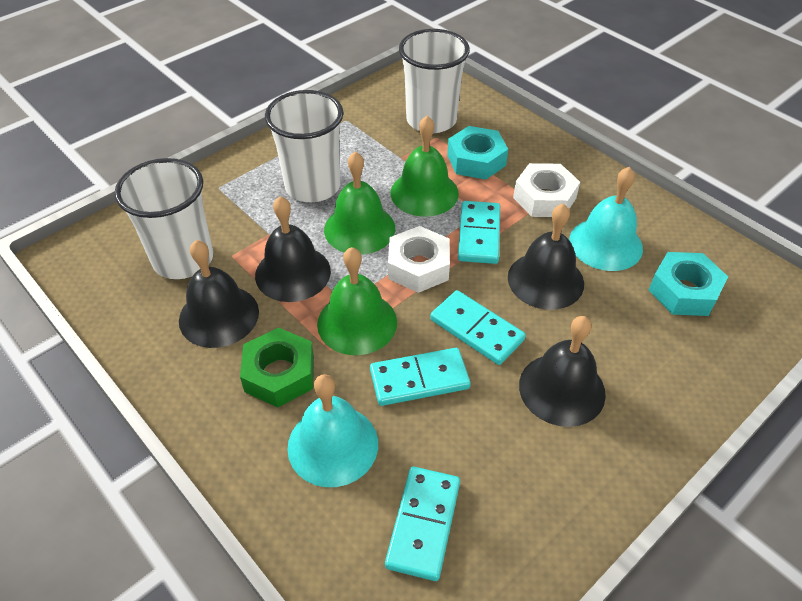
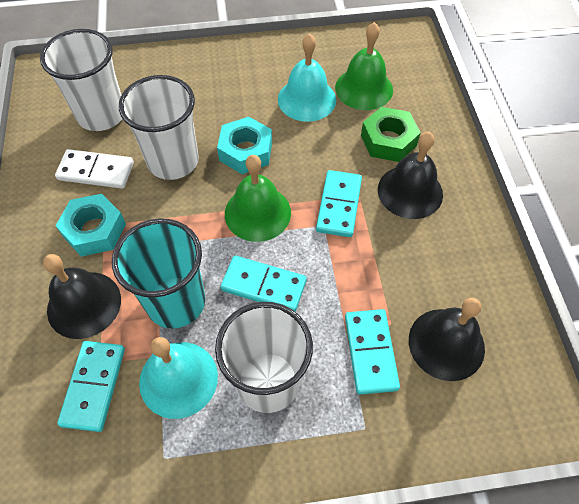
black bell: [179,240,259,348] [255,196,331,302] [508,203,584,310] [519,316,606,427] = 4 -> [43,254,121,339] [378,132,443,219] [409,298,485,381] = 3
green bell: [317,247,397,355] [324,151,395,255] [391,116,459,217] = 3 -> [225,155,291,242] [335,22,393,110] = 2
turquoise cup: none = 0 -> [112,218,205,328] = 1
white domino: none = 0 -> [55,149,134,189] = 1
white nut: [388,226,450,293] [513,163,580,217] = 2 -> none = 0

